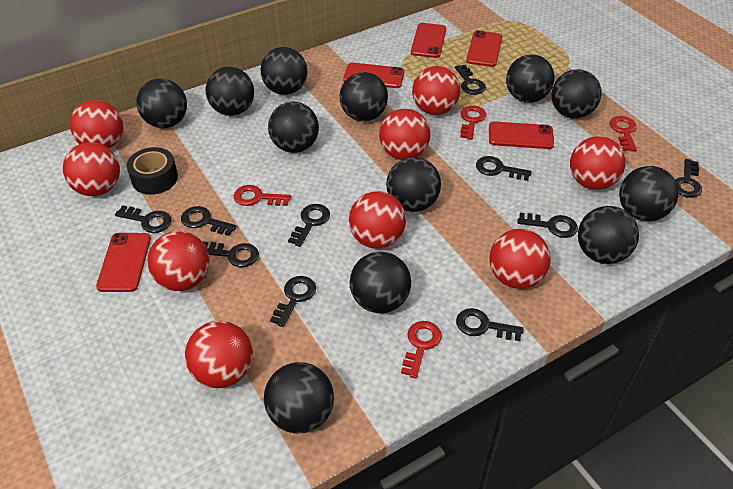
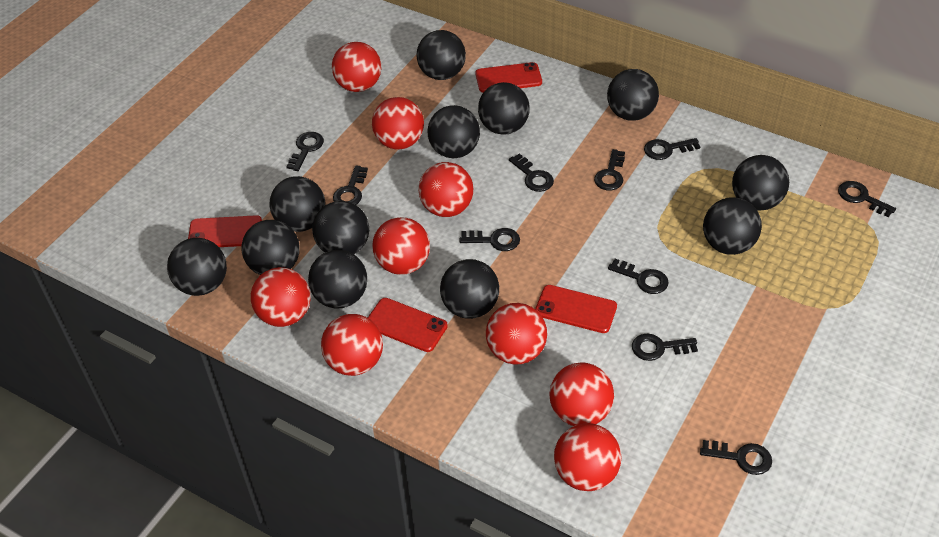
black tape: [127,147,178,195] = 1 -> none = 0
red key: [234,185,291,206] [401,321,442,379] [460,106,486,140] [610,116,637,151] = 4 -> none = 0
red phone: [96,233,151,292] [343,63,405,88] [411,23,446,58] [466,30,502,67] [489,121,554,149] = 5 -> [188,215,262,247] [368,298,448,352] [475,62,542,93] [535,285,617,333] = 4

